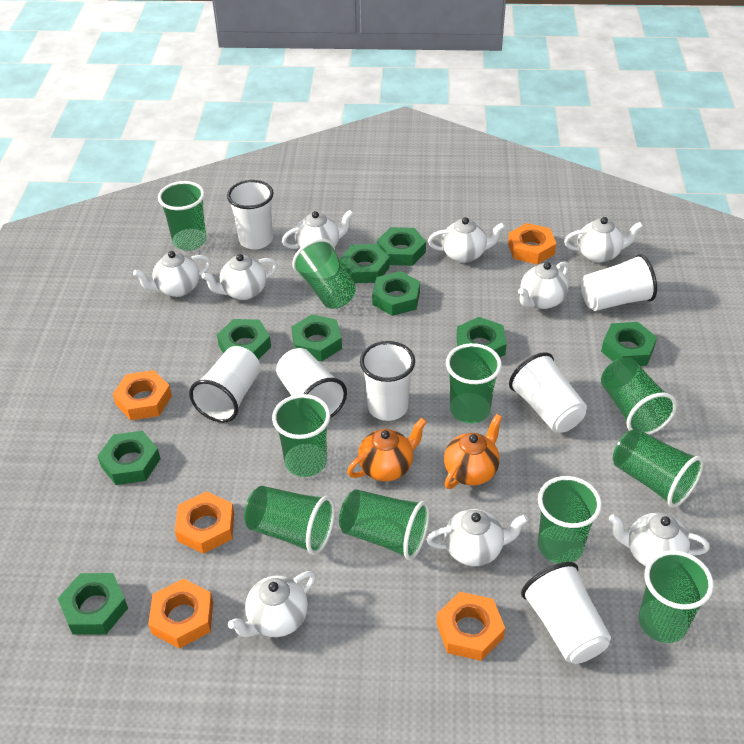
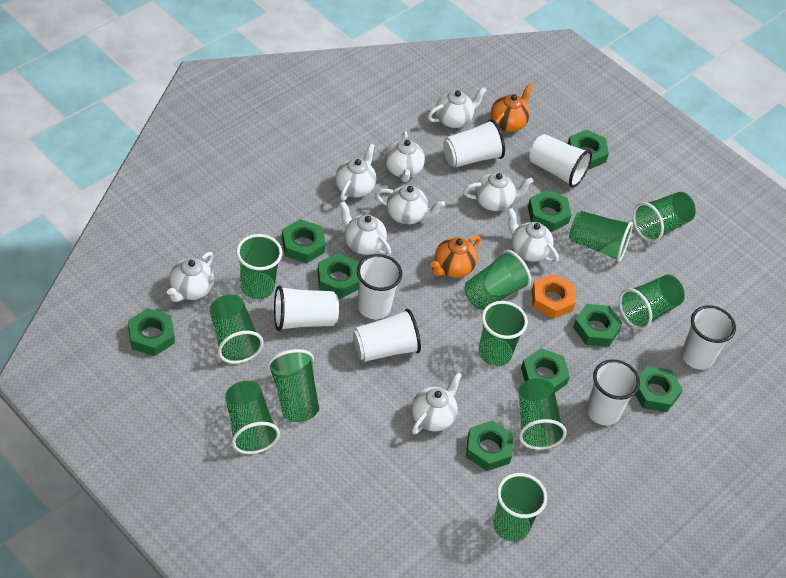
green cup: [158,181,207,251] [244,486,335,555] [272,394,330,477] [292,239,356,309] [339,489,429,560] [446,343,502,423] [538,476,602,564] [601,357,677,435] [613,429,704,508] [639,550,714,643] = 10 -> [209,295,264,364] [225,381,280,454] [236,234,282,299] [267,349,319,422] [465,250,531,310] [478,301,528,366] [493,473,547,542] [518,378,567,450] [569,211,633,262] [619,275,685,330] [633,192,696,242] = 11
orange nut: [113,370,172,420] [148,579,213,649] [175,491,234,554] [437,592,505,661] [508,223,556,264] = 5 -> [532,274,576,319] = 1

